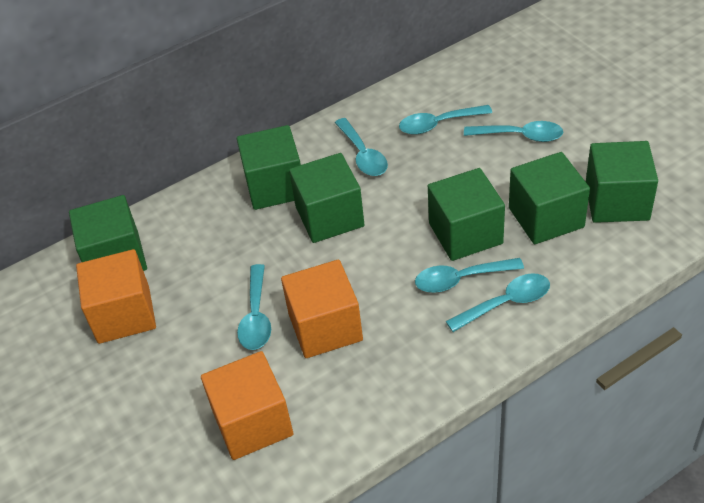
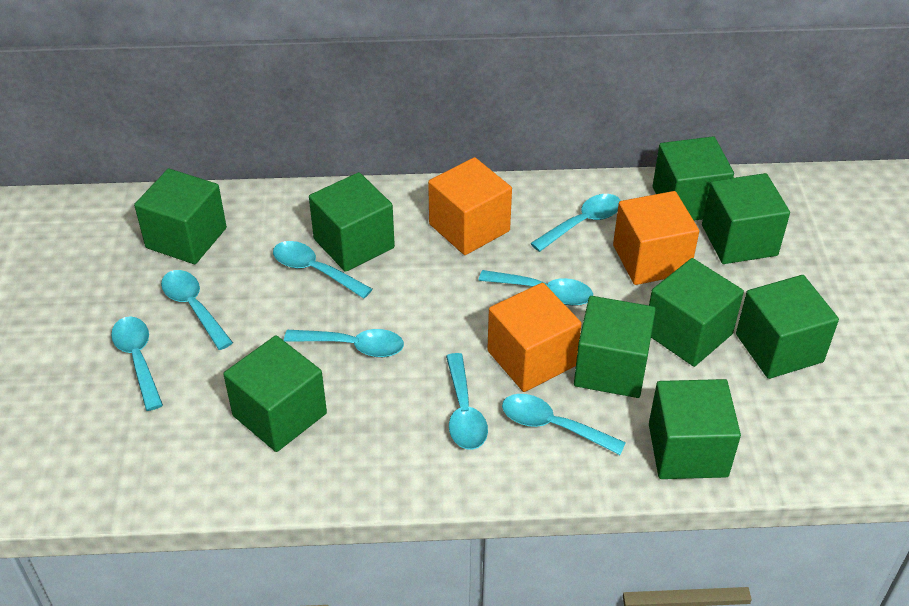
green cube: [69,195,147,271] [237,125,301,210] [289,153,364,243] [428,168,505,261] [509,152,590,244] [586,141,658,223] = 6 -> [134,169,227,264] [223,335,327,452] [309,172,395,272] [574,296,656,398] [649,258,744,367] [649,379,741,479] [653,136,734,221] [702,173,790,264] [736,275,839,379] = 9
turquoise spoon: [237,264,271,350] [335,118,388,176] [399,105,492,135] [415,258,524,293] [446,273,550,332] [464,121,563,142] = 6 -> [111,316,163,411] [161,270,233,350] [273,241,372,298] [284,329,404,357] [446,353,488,450] [479,270,593,306] [502,394,626,455] [530,194,621,252] = 8

